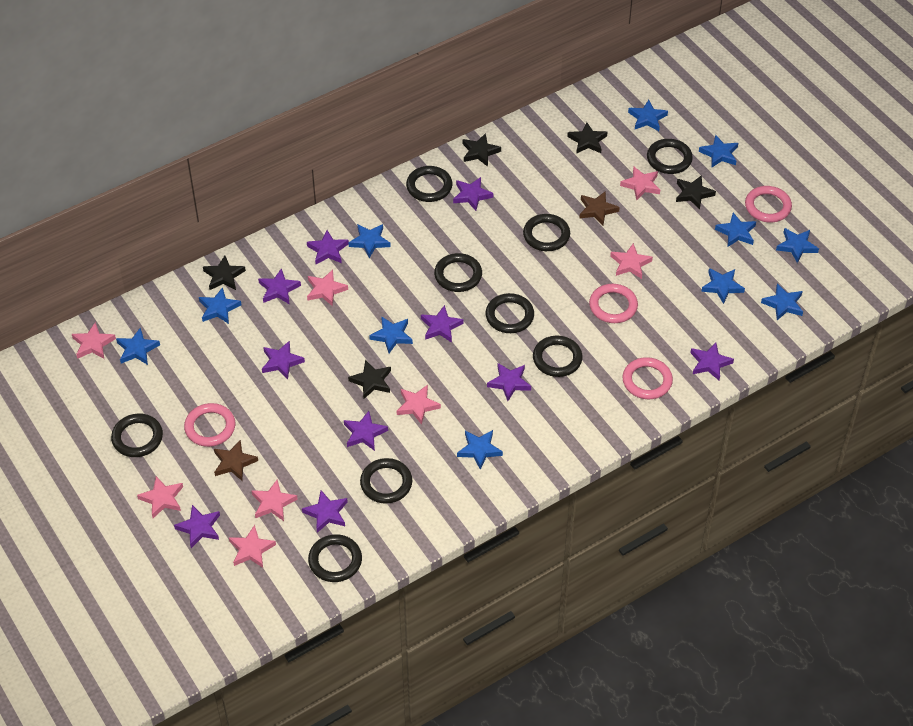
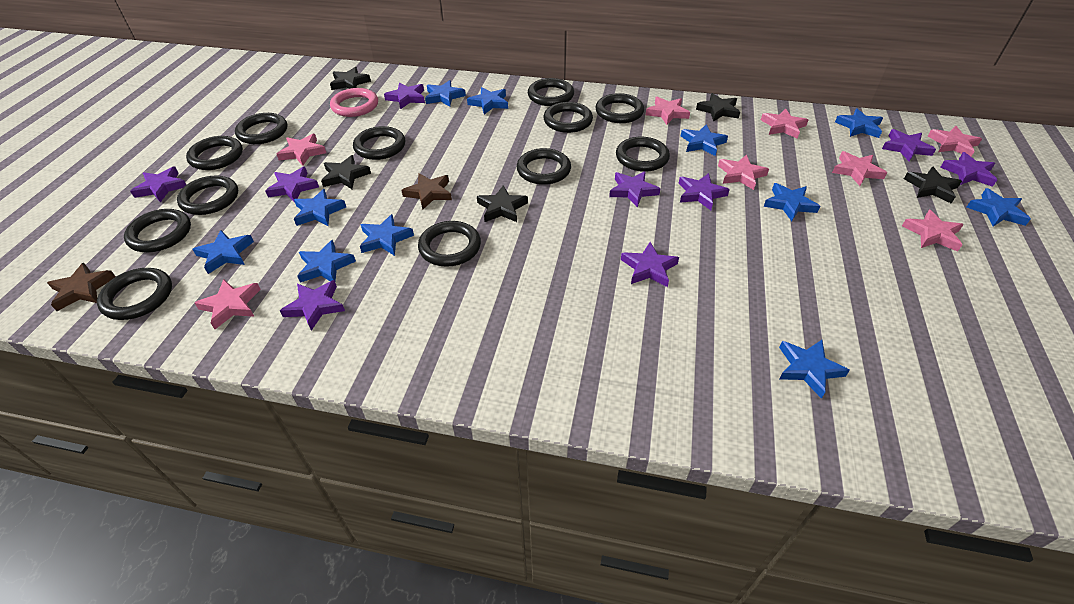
black ring: [111,413,163,457] [308,534,362,582] [360,458,412,504] [406,166,452,202] [434,253,482,292] [485,293,534,333] [523,214,570,251] [533,336,582,377] [647,139,693,174] = 9 -> [97,268,172,320] [124,209,191,252] [177,175,238,215] [186,136,243,170] [235,113,287,144] [353,126,405,160] [418,221,481,267] [517,148,571,185] [528,78,574,106] [543,102,593,133] [595,93,644,123] [616,137,670,172] = 12
pink ring: [184,403,235,447] [589,284,638,323] [622,357,673,399] [745,186,792,222] = 4 -> [330,88,378,117] = 1
purple star: [174,505,220,548] [258,268,301,304] [262,341,305,379] [302,490,348,533] [307,230,349,264] [344,411,388,451] [421,305,464,343] [453,177,493,211] [487,363,531,401] [690,342,734,380] = 10 -> [130,166,186,203] [265,167,319,203] [280,280,345,331] [384,82,425,109] [609,171,661,208] [621,242,679,287] [678,173,730,210] [882,129,936,161] [940,152,997,187] = 9

